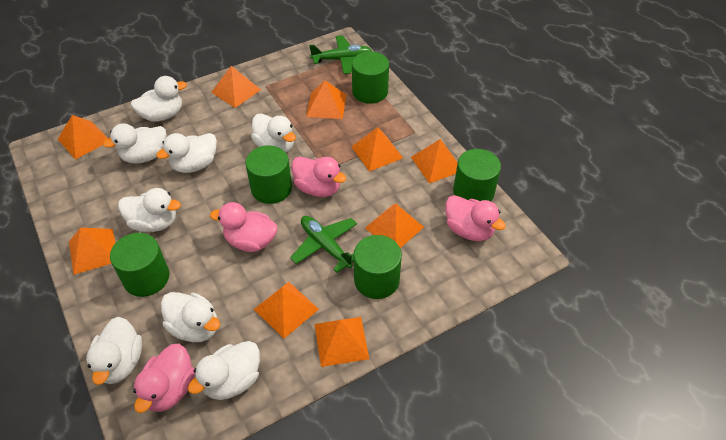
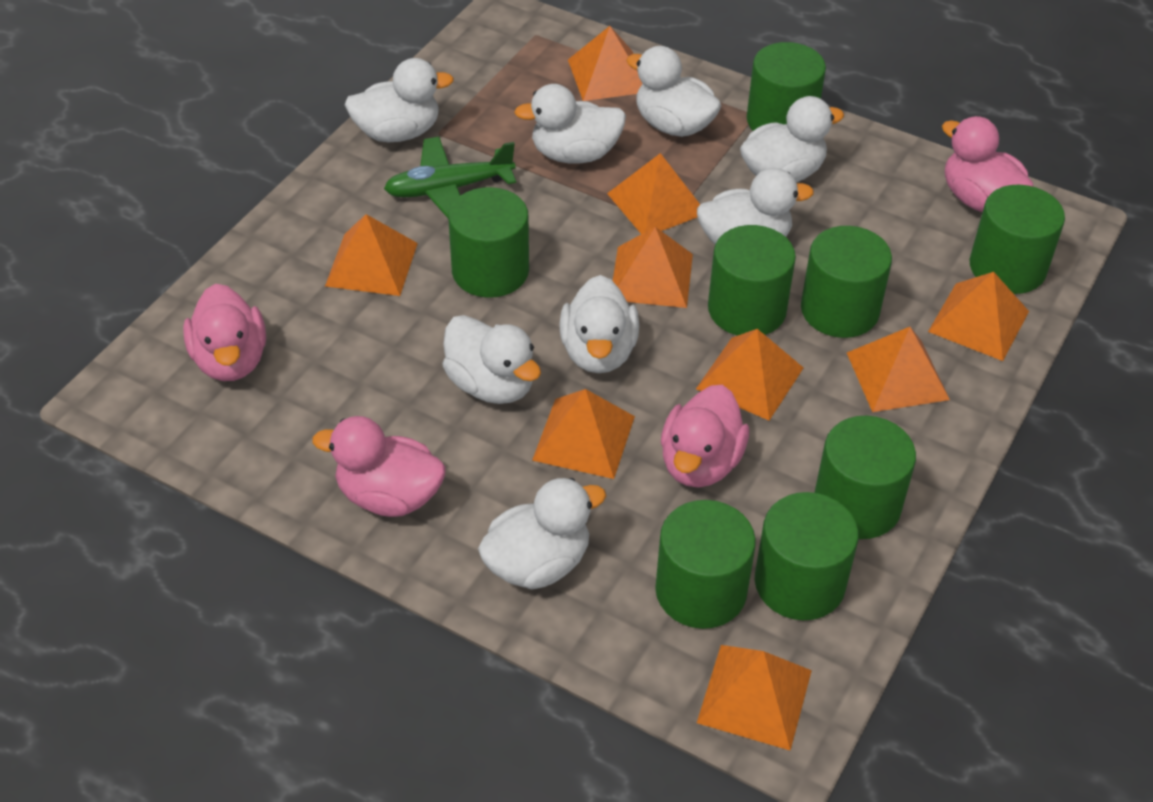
green cylinder: [110,233,169,297] [245,145,292,204] [352,51,389,104] [354,235,402,299] [453,149,501,201] = 5 -> [448,187,529,298] [655,500,756,629] [708,225,796,336] [747,42,826,131] [755,492,859,620] [801,226,892,338] [814,416,916,539] [970,185,1065,294] = 8
green plane: [290,216,357,273] [309,35,372,74] = 2 -> [384,137,516,218] = 1

